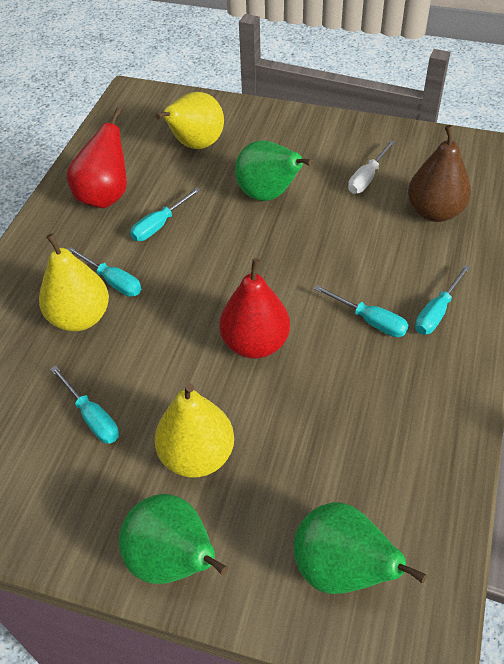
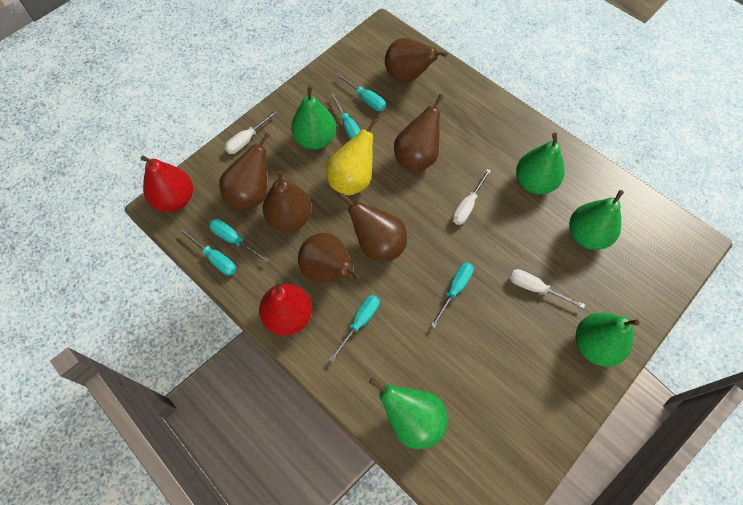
brown pear: [408,125,471,222] = 1 -> [219,133,270,210] [263,171,312,232] [298,233,360,283] [339,193,407,262] [385,38,447,83] [394,94,443,172] = 6
green pear: [119,494,228,584] [235,140,313,201] [293,502,427,594] = 3 -> [291,86,336,150] [369,378,447,449] [516,133,565,194] [569,190,624,250] [576,313,640,367] = 5
turquoise screwdriver: [50,366,119,444] [67,247,141,297] [130,187,201,241] [314,285,409,337] [415,265,470,335] = 5 -> [180,228,236,275] [209,219,269,263] [329,295,380,362] [330,93,361,140] [335,73,386,111] [431,263,474,328] = 6
white screwdriver: [348,140,395,194] = 1 -> [224,110,278,154] [453,169,491,225] [510,269,585,309] = 3
yellow pear: [39,233,109,331] [154,383,234,478] [155,92,224,149] = 3 -> [326,118,378,195] = 1

